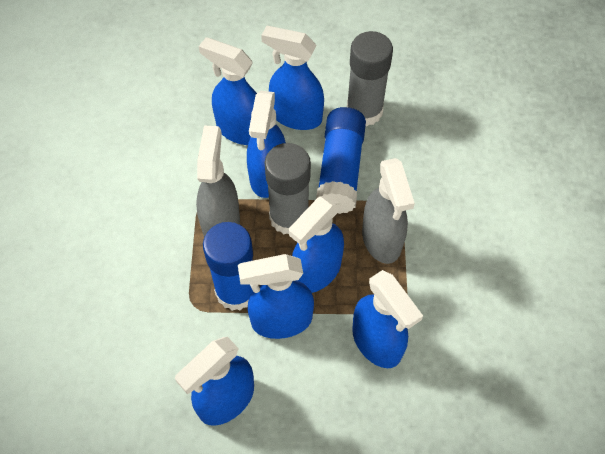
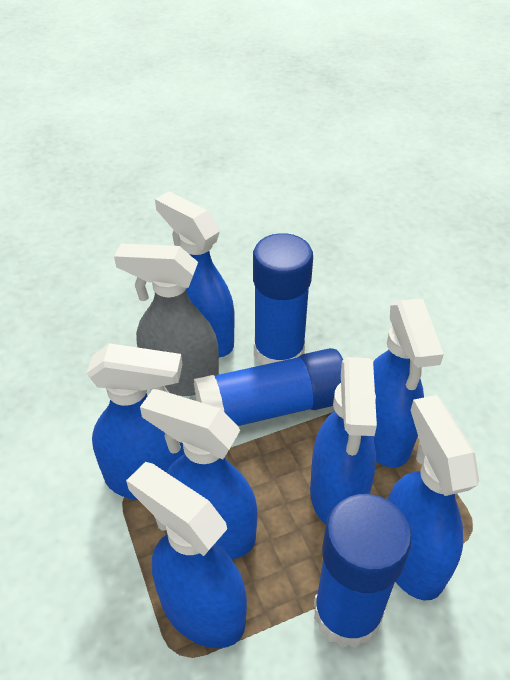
blue glue stick: [203,222,253,311] [316,107,366,214] = 2 -> [194,348,343,426] [253,233,313,365] [314,494,412,648] = 3
grey glue stick: [264,143,311,235] [347,31,393,126] = 2 -> none = 0
grey spray bottle: [196,125,240,237] [362,158,415,264] = 2 -> [114,243,219,396] = 1

